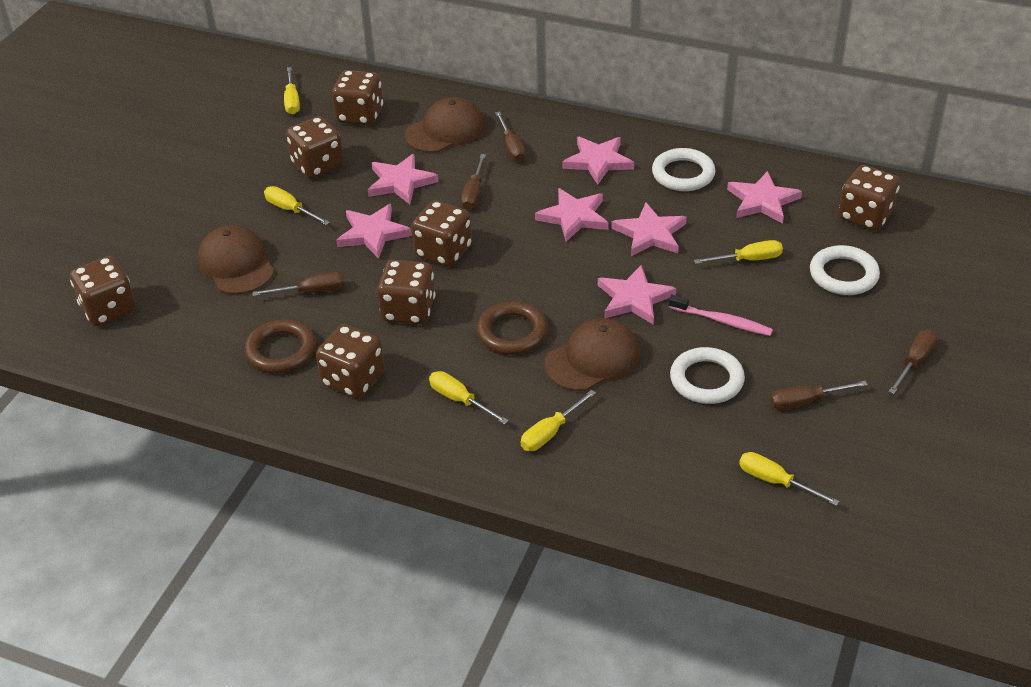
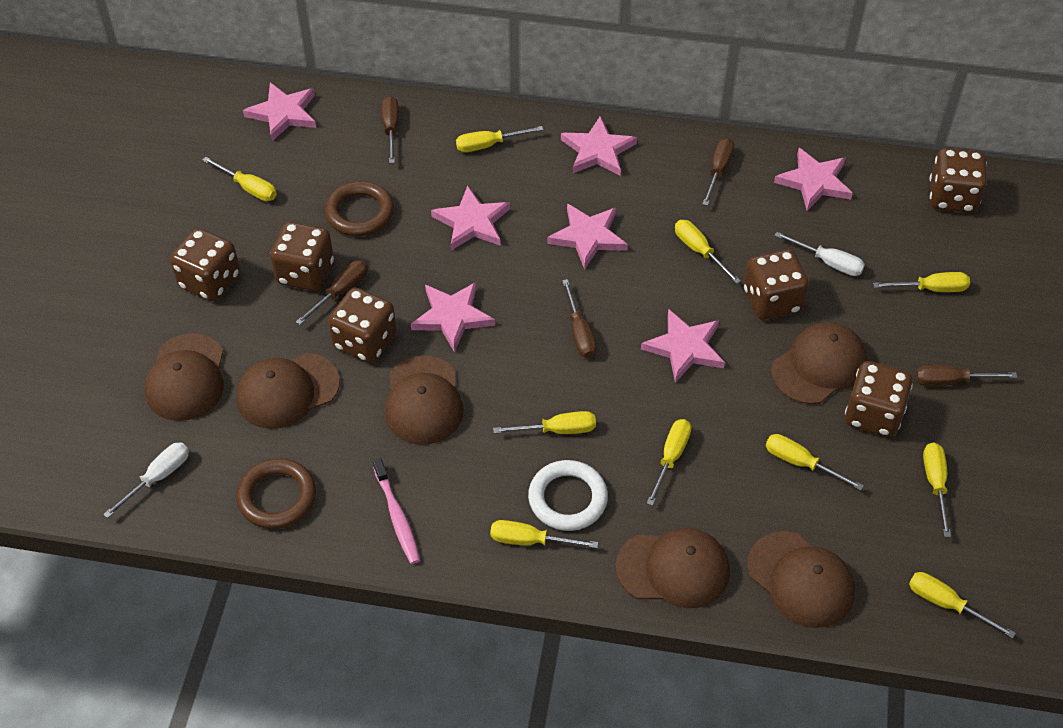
brown cap: [197,225,274,294] [405,97,485,153] [544,318,640,391] = 3 -> [144,333,224,421] [236,353,340,429] [384,355,463,445] [616,528,730,608] [747,531,855,628] [771,322,867,404] = 6
brown dice: [70,256,136,326] [286,116,344,179] [316,324,385,398] [332,70,383,126] [378,260,435,325] [412,200,472,267] [839,165,900,231] = 7 -> [170,228,240,301] [270,222,334,291] [328,288,397,363] [744,249,809,320] [845,361,913,437] [929,148,987,213] = 6
white ring: [652,148,715,191] [670,347,745,404] [810,245,880,295] = 3 -> [528,460,608,531] = 1
white screwdriver: none = 0 -> [103,442,189,518] [775,232,865,276] = 2
yellow screwdriver: [264,186,330,225] [284,67,300,114] [429,371,509,424] [521,390,596,451] [694,240,783,264] [739,452,839,506] = 6 -> [202,157,277,201] [456,126,543,152] [490,520,598,548] [493,411,596,434] [647,419,691,506] [675,220,741,284] [766,434,864,490] [873,272,970,292] [909,572,1016,638] [923,442,951,537] = 10

